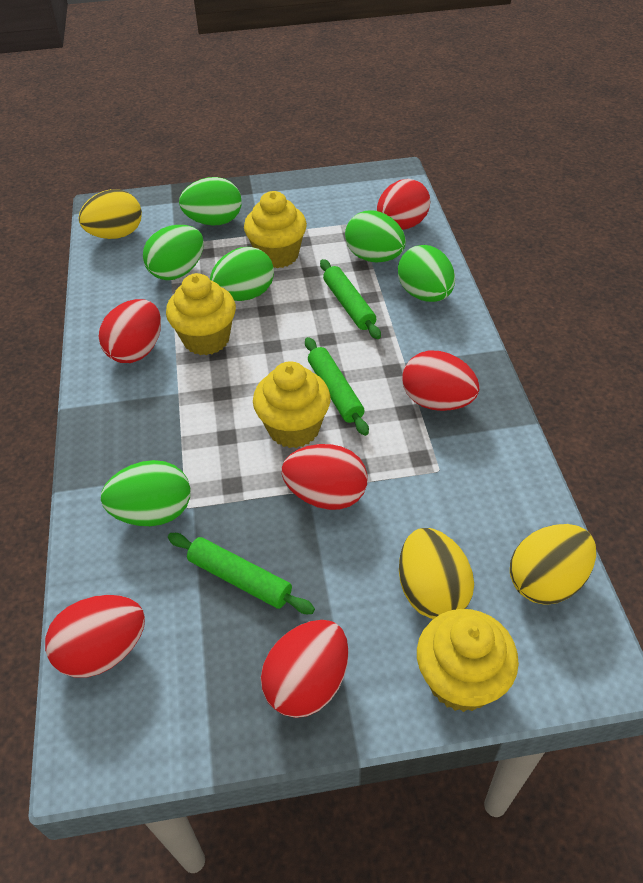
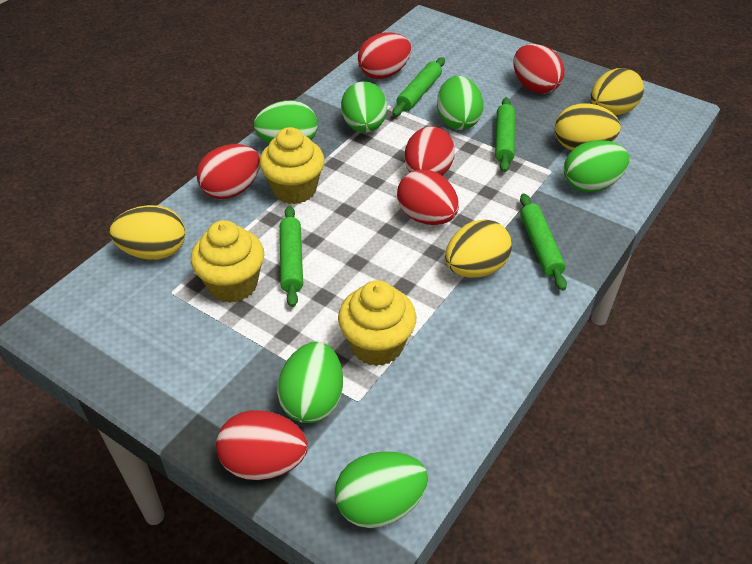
green rolling pin: [168,533,315,614] [305,337,369,436] [320,259,381,339] = 3 -> [280,206,303,307] [392,57,445,116] [495,97,515,172] [520,193,567,291] = 4
yellow cupcake: [166,273,236,355] [244,191,307,268] [253,361,331,448] [417,609,519,712] = 4 -> [191,220,264,303] [259,127,325,204] [338,280,417,366] = 3
yellow egg: [79,189,142,239] [399,528,474,619] [510,524,596,605] = 3 -> [110,205,185,260] [445,219,512,278] [555,103,621,150] [591,68,644,116] = 4

